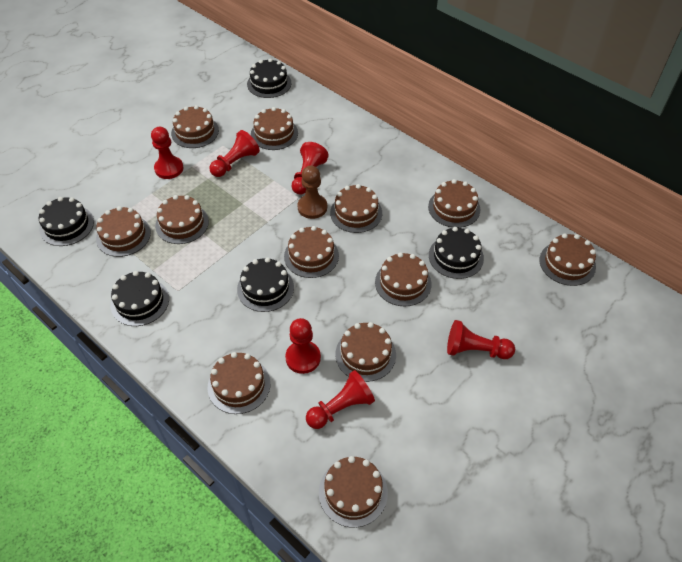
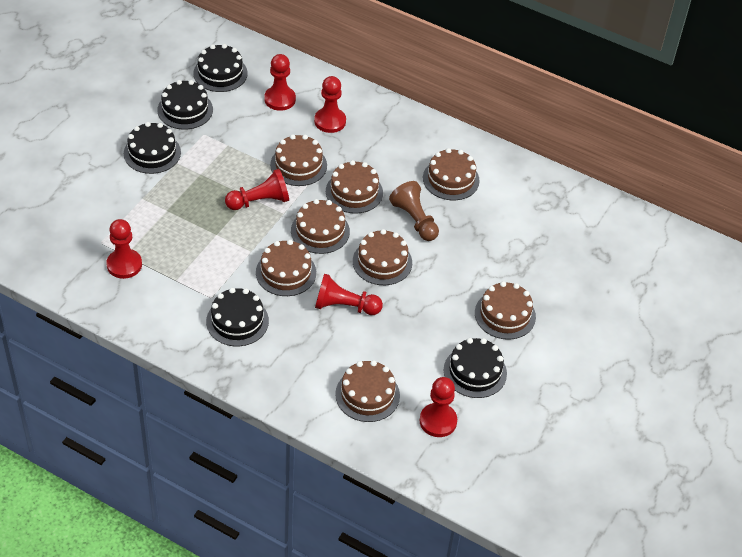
brown cake: [96,206,151,257] [155,195,209,244] [171,105,219,148] [208,352,270,414] [251,107,298,150] [284,226,339,278] [319,456,388,528] [330,184,382,233] [335,322,396,382] [375,252,432,306] [428,179,481,228] [539,233,596,286] = 12 -> [256,240,316,296] [270,134,327,186] [291,199,350,254] [326,160,383,214] [335,360,400,422] [353,229,412,285] [423,148,480,200] [475,281,536,340] = 8

